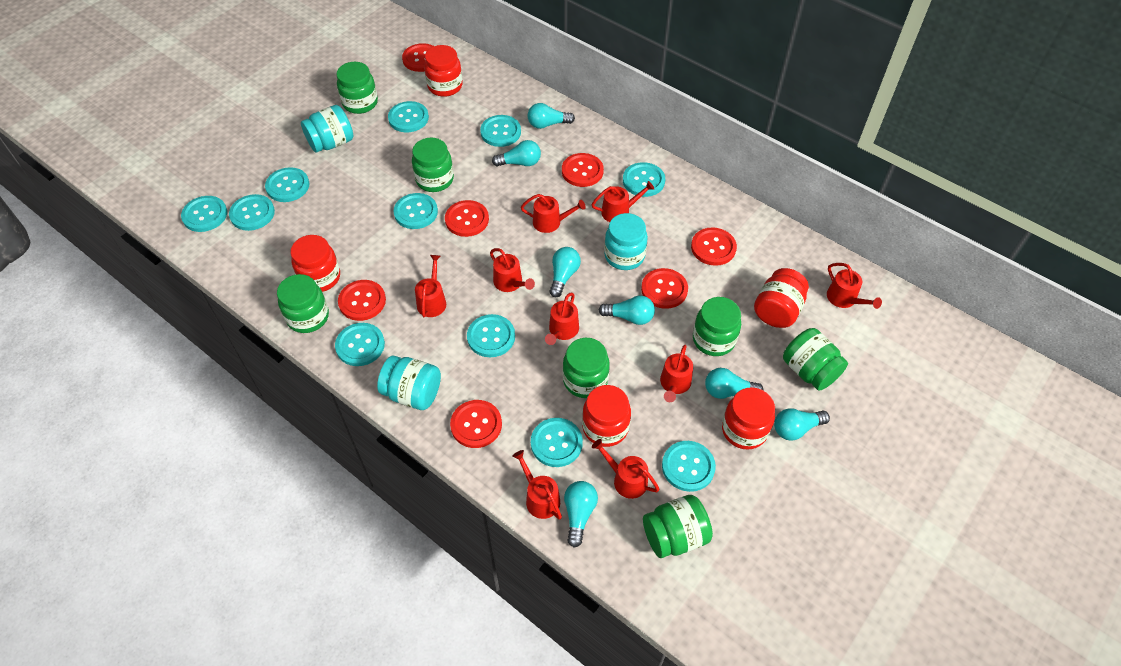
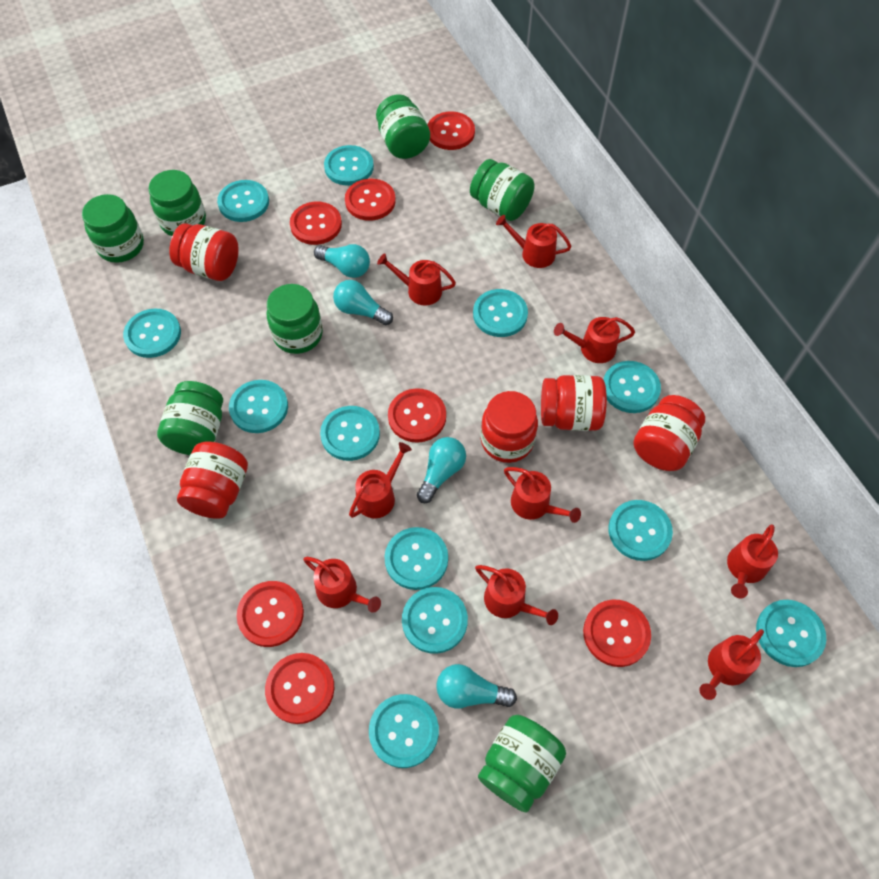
turquoise button: [181,196,227,232] [229,194,275,231] [265,167,309,202] [335,323,385,366] [388,101,429,132] [393,193,438,229] [467,314,515,357] [480,115,521,147] [531,418,583,467] [623,162,665,197] [662,441,716,492] = 11 -> [123,308,181,358] [217,180,269,222] [229,380,288,433] [320,406,380,461] [324,145,374,186] [369,694,439,768] [384,527,448,590] [402,587,468,654] [473,289,528,337] [603,361,661,413] [608,500,673,561] [756,600,826,667] = 12
turquoise jar: [301,105,353,153] [377,356,441,410] [604,213,648,270] = 3 -> none = 0
turquoise light bulb: [492,140,541,166] [528,103,575,129] [550,247,581,297] [564,481,598,547] [599,295,655,325] [705,368,763,399] [774,408,830,441] = 7 -> [314,244,370,278] [333,280,393,325] [417,437,466,503] [436,664,517,709] = 4

